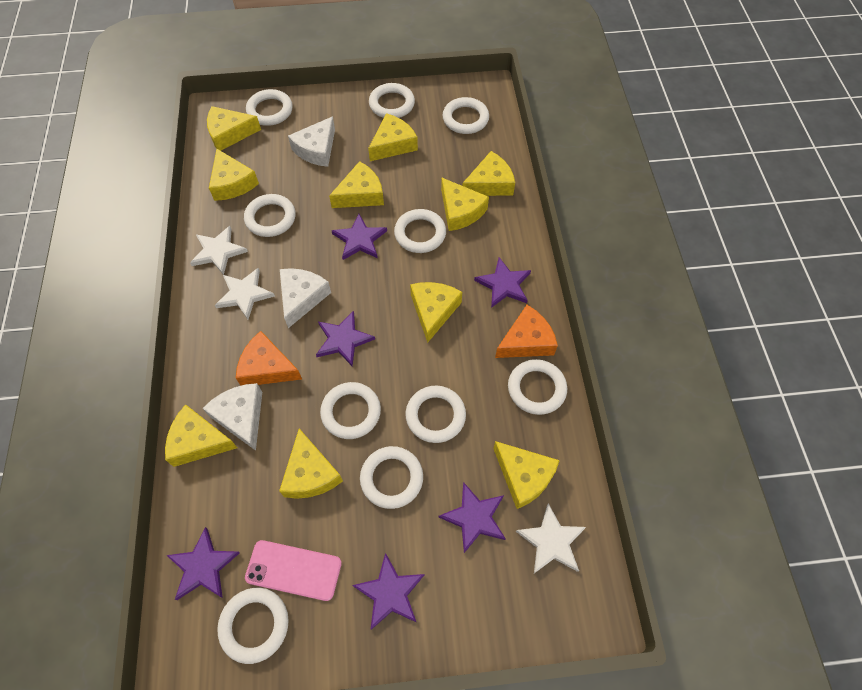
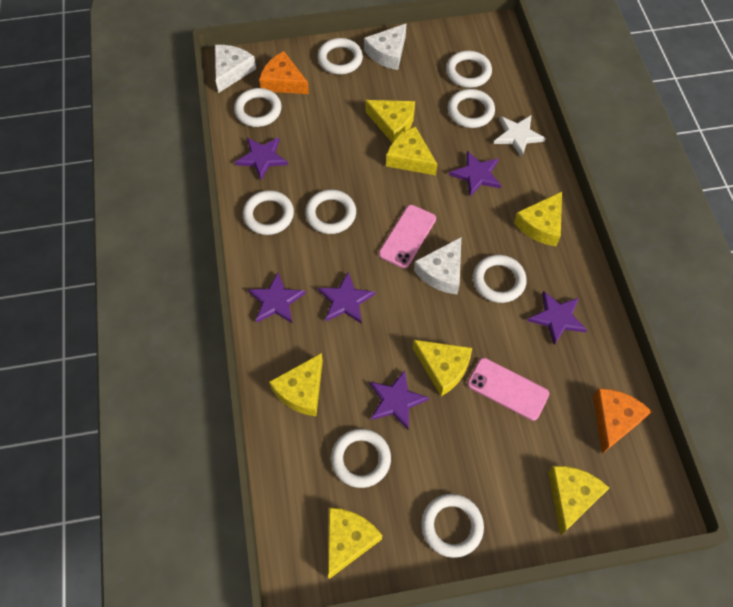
pink phone: [245,540,342,601] = 1 -> [379,205,436,268] [467,358,549,421] = 2
white ring: [217,588,289,664] [244,194,296,237] [246,89,293,126] [320,382,381,439] [360,446,423,509] [369,83,415,118] [394,209,446,253] [406,386,466,443] [442,97,489,134] [508,359,567,415] = 10 -> [234,88,281,127] [243,190,294,235] [305,189,356,234] [317,38,363,74] [331,429,391,488] [421,494,484,558] [446,51,492,88] [448,89,495,128] [473,255,527,303] = 9
white star: [190,226,248,275] [215,268,275,319] [516,503,586,573] = 3 -> [494,115,546,157] = 1
yellow cheese: [165,404,237,467] [207,106,261,151] [209,149,259,201] [279,429,343,499] [329,161,384,208] [368,113,418,161] [410,282,462,343] [441,178,489,231] [462,151,515,196] [493,441,560,509] = 10 -> [269,353,323,416] [328,507,382,579] [366,100,415,143] [386,126,437,175] [413,340,472,396] [514,192,562,246] [548,466,609,535] = 7

